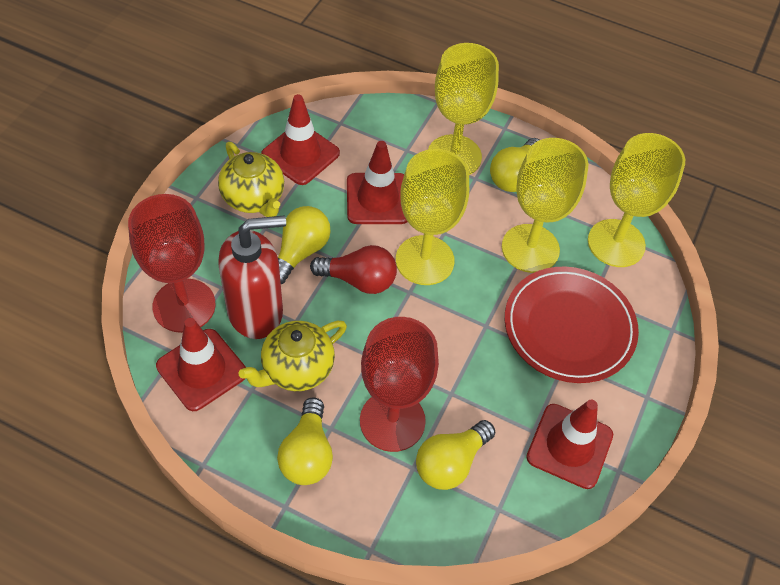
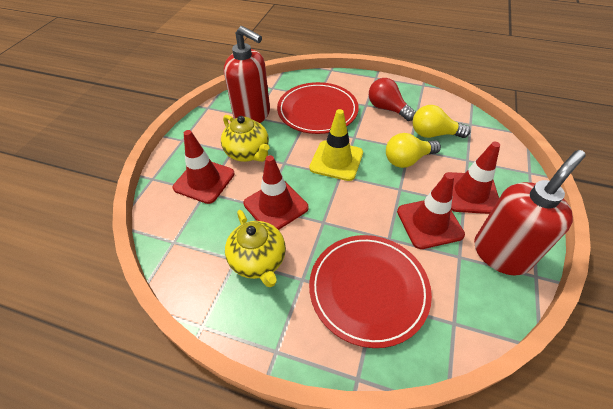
red goblet: [128,194,216,333] [360,317,439,452] = 2 -> none = 0
red plate: [505,267,639,383] = 1 -> [277,82,359,134] [309,235,432,348] = 2
red soap dispenser: [218,215,286,339] = 1 -> [224,26,270,123] [474,150,586,276] = 2
yellow goblet: [396,149,469,285] [428,43,499,175] [502,138,589,273] [588,133,685,267] = 4 -> none = 0
yellow light bulb: [277,398,333,485] [278,206,331,284] [416,420,495,490] [490,138,539,192] = 4 -> [386,133,441,168] [413,105,471,138] = 2
yellow traffic cone: none = 0 -> [309,109,363,181] = 1

